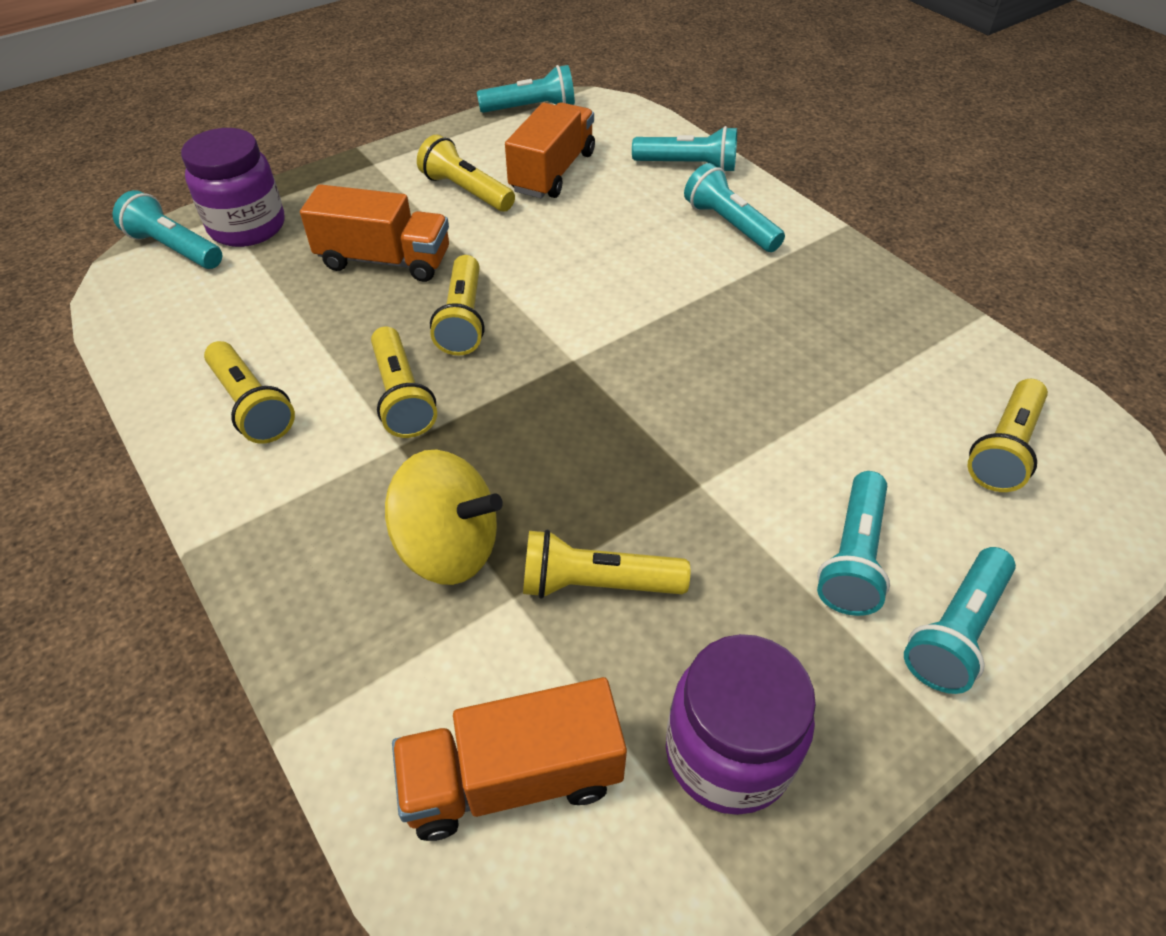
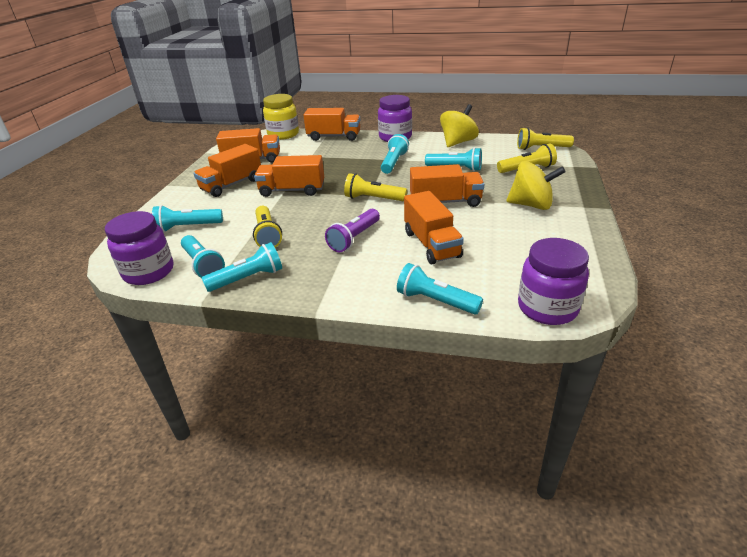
orange truck: [300,184,449,282] [392,677,627,841] [505,102,595,198] = 3 -> [193,144,261,197] [216,128,280,163] [254,155,324,197] [303,108,360,141] [404,191,464,264] [410,164,484,207] = 6
purple flashlight: none = 0 -> [325,209,380,252] = 1
purple jar: [181,128,284,247] [666,634,816,815] = 2 -> [105,211,173,285] [378,95,412,142] [518,238,589,325] = 3
yellow flashlight: [204,341,295,444] [371,326,437,438] [417,135,515,212] [430,255,485,355] [523,529,690,598] [968,379,1048,492] = 6 -> [253,206,282,247] [344,173,407,201] [497,143,557,173] [517,127,574,150] = 4
yellow jar: none = 0 -> [263,94,299,140] = 1
yellow spinning top: [385,449,503,585] = 1 -> [440,104,479,147] [506,161,566,210] = 2

